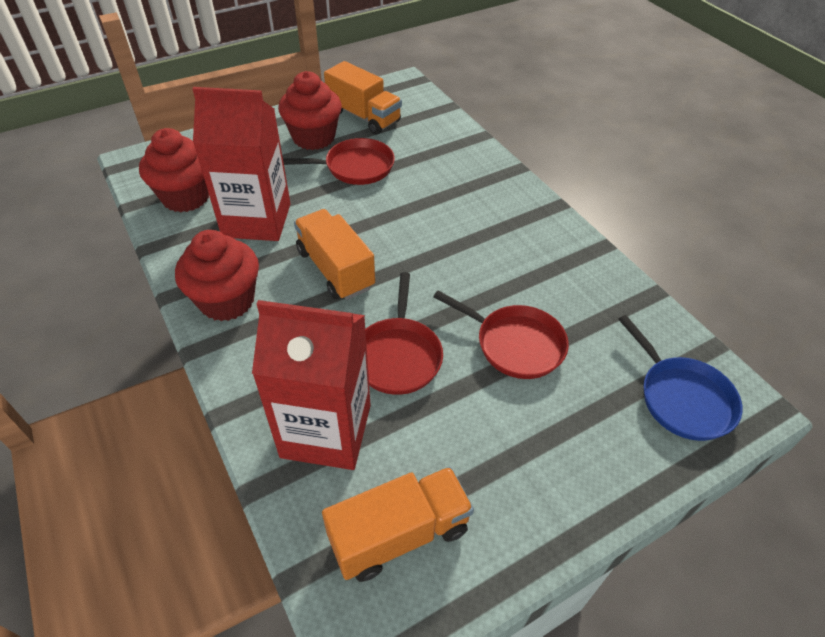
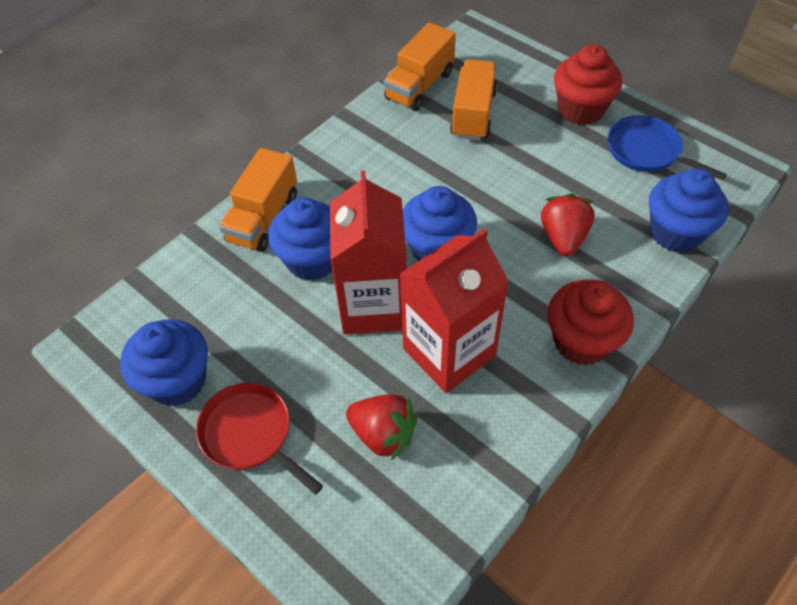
blue cupcake: none = 0 -> [120,319,208,406] [268,197,332,281] [403,186,477,261] [649,168,729,253] = 4
red cupcake: [139,128,209,212] [175,230,259,321] [278,71,342,150] = 3 -> [548,280,634,366] [554,44,622,125] = 2
red pan: [283,138,395,185] [365,272,443,395] [433,290,569,379] = 3 -> [196,383,323,494] = 1
red strawberry: none = 0 -> [346,394,418,461] [541,193,594,256] = 2

